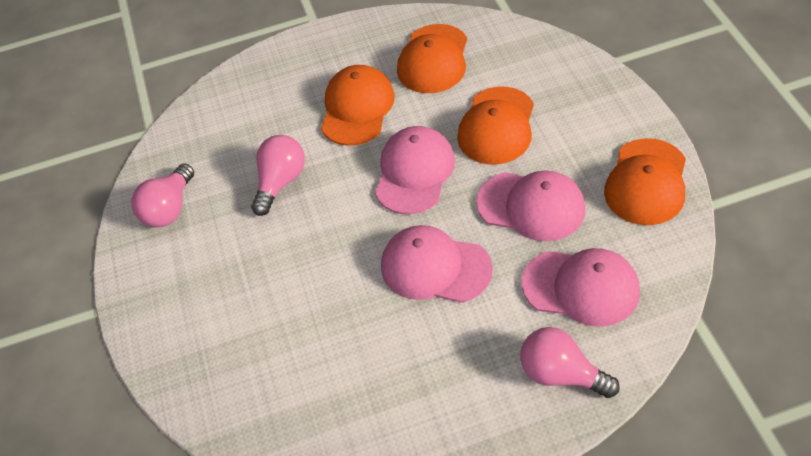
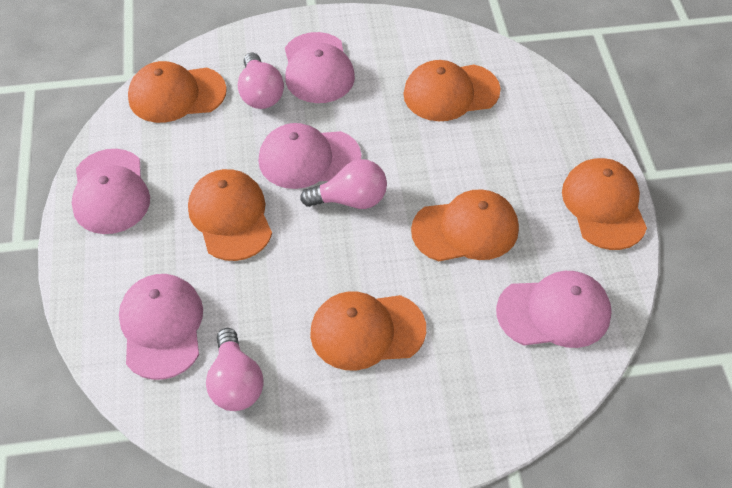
orange cap: [321,65,395,146] [397,24,467,93] [457,87,534,165] [604,138,686,225] = 4 -> [128,61,227,123] [188,169,272,261] [310,291,426,370] [403,60,501,121] [411,189,519,261] [562,158,647,250] = 6
pink cap: [375,126,455,214] [381,225,493,303] [476,170,586,242] [522,248,640,327] = 4 -> [72,149,150,234] [119,274,203,380] [259,123,361,189] [285,32,355,103] [496,271,612,348] = 5

